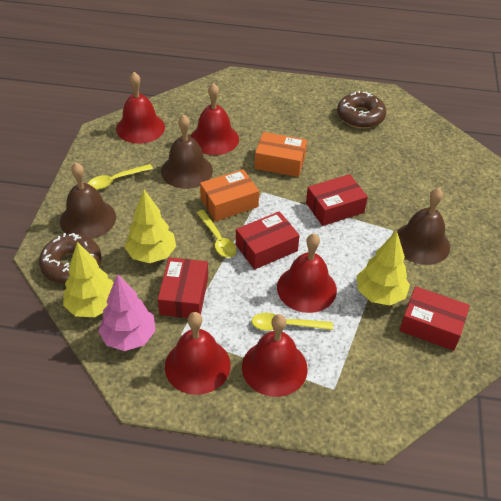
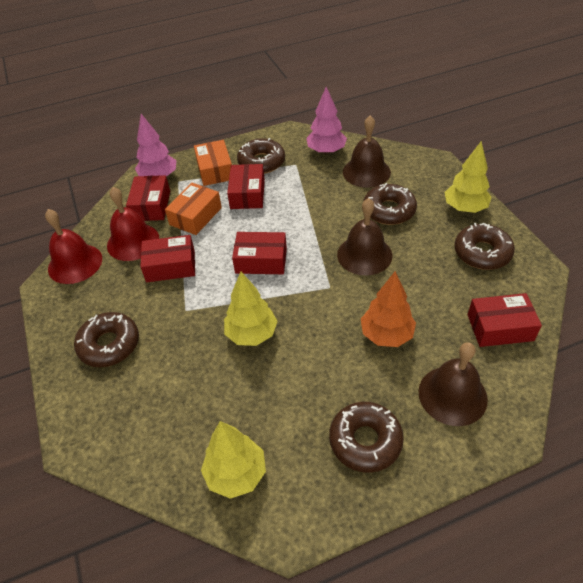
brown donut: [39,233,102,284] [337,91,387,128] = 2 -> [74,312,139,367] [237,138,285,174] [329,402,404,473] [363,183,417,225] [454,223,515,270] = 5
orange tree: none = 0 -> [361,271,416,347] = 1
pink tree: [98,274,156,351] = 1 -> [135,114,176,177] [306,87,347,154] = 2
red bell: [116,72,165,144] [165,312,231,395] [190,83,239,155] [242,314,308,397] [277,234,337,313] = 5 -> [45,209,102,284] [107,187,159,261] = 2
red box: [158,257,208,318] [236,211,300,270] [306,174,368,226] [399,286,470,351] = 4 -> [126,175,170,221] [140,235,195,282] [227,164,265,209] [232,232,287,274] [468,293,542,347] = 5
yellow spoon: [88,164,153,190] [197,210,237,258] [252,312,333,331] = 3 -> none = 0

